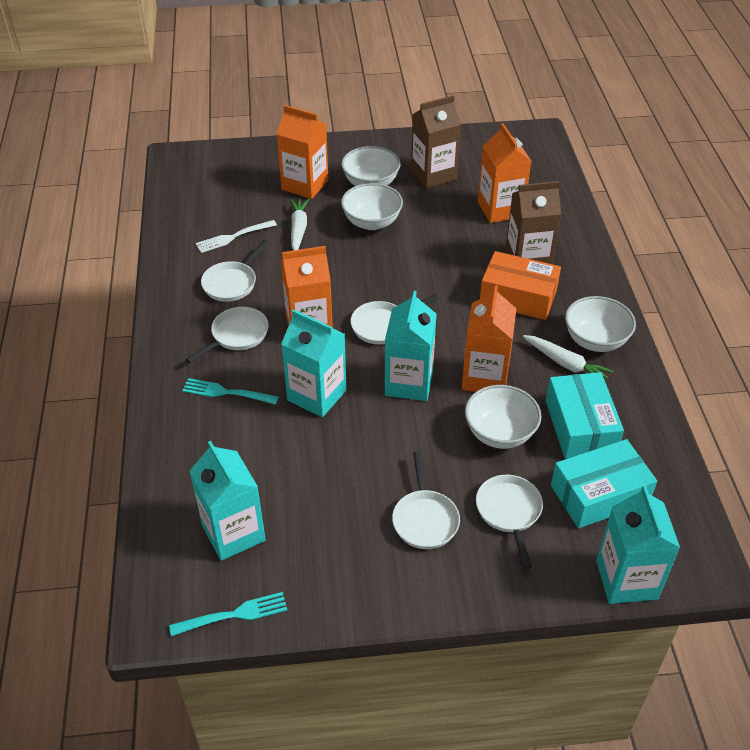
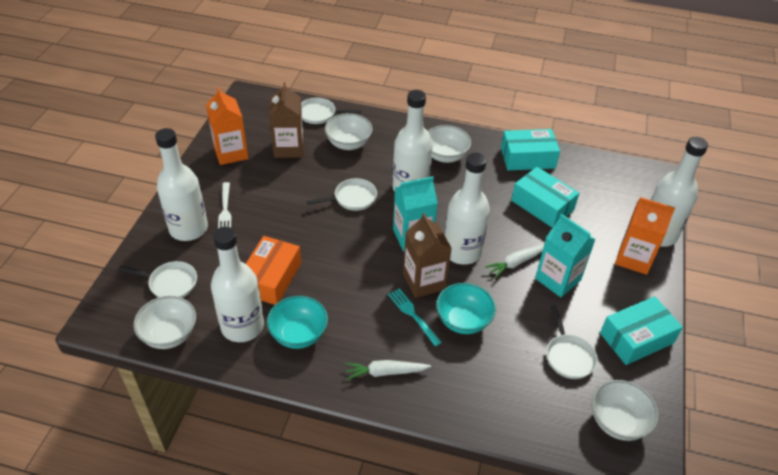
orange carton: [277,105,329,199] [281,246,333,328] [462,285,517,392] [478,123,531,223] = 4 -> [206,87,248,165] [615,197,675,275] = 2
turquoise bowl: none = 0 -> [267,296,328,349] [436,283,496,334] = 2
turquoise box: [546,372,624,459] [551,439,657,528] = 2 -> [501,129,560,170] [511,167,579,228] [600,296,683,365] = 3
turquoise carton: [189,441,266,561] [281,309,347,417] [385,291,436,401] [596,485,680,604] = 4 -> [393,176,438,251] [535,214,596,297] = 2
turquoise fork: [169,592,287,636] [182,378,279,405] = 2 -> [388,289,442,346] = 1
white bottle: none = 0 -> [155,128,208,241] [211,227,264,342] [392,90,433,192] [444,153,490,265] [651,137,708,247] = 5
white pan: [186,307,269,363] [201,240,269,302] [351,294,439,344] [392,451,460,549] [476,475,543,569] = 5 -> [118,261,197,298] [301,98,361,124] [307,178,377,211] [547,305,598,379] = 4

